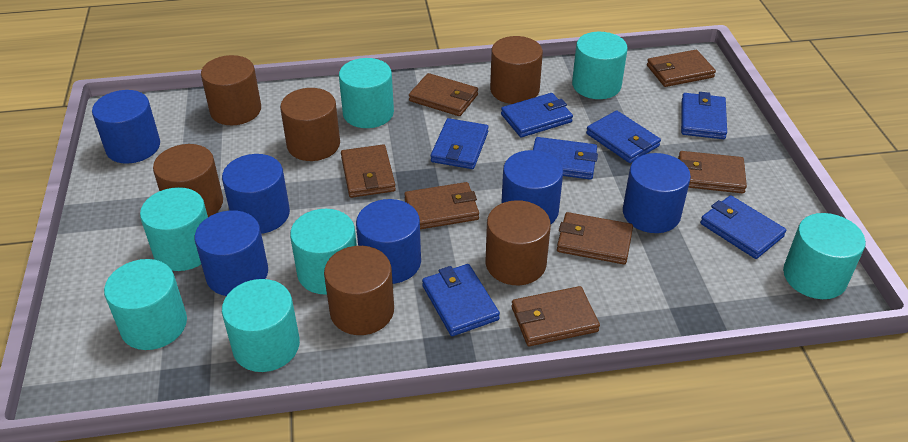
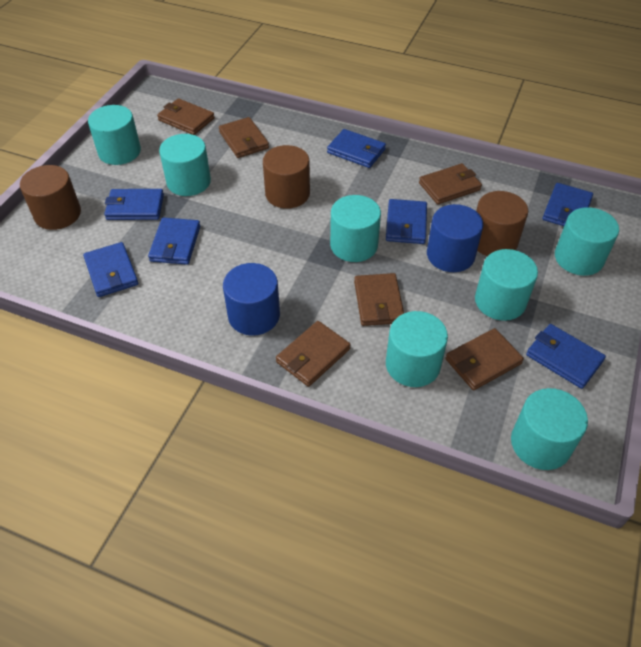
blue cylinder: [92,90,160,164] [195,210,268,296] [222,154,290,234] [356,199,421,284] [501,150,563,224] [623,153,691,233] = 6 -> [223,263,280,335] [427,204,483,272] = 2
brown cylinder: [153,144,223,217] [201,55,261,125] [280,88,340,161] [324,246,394,335] [485,200,551,285] [490,36,543,104] = 6 -> [20,165,81,230] [263,145,310,209] [476,191,528,256] = 3
brown wallet: [341,144,396,198] [404,182,479,229] [409,73,478,116] [512,286,600,346] [557,212,633,264] [647,50,716,87] [678,151,747,193] = 7 -> [157,98,215,135] [219,117,269,158] [276,321,350,387] [354,273,404,326] [419,163,482,204] [445,328,524,390] = 6

